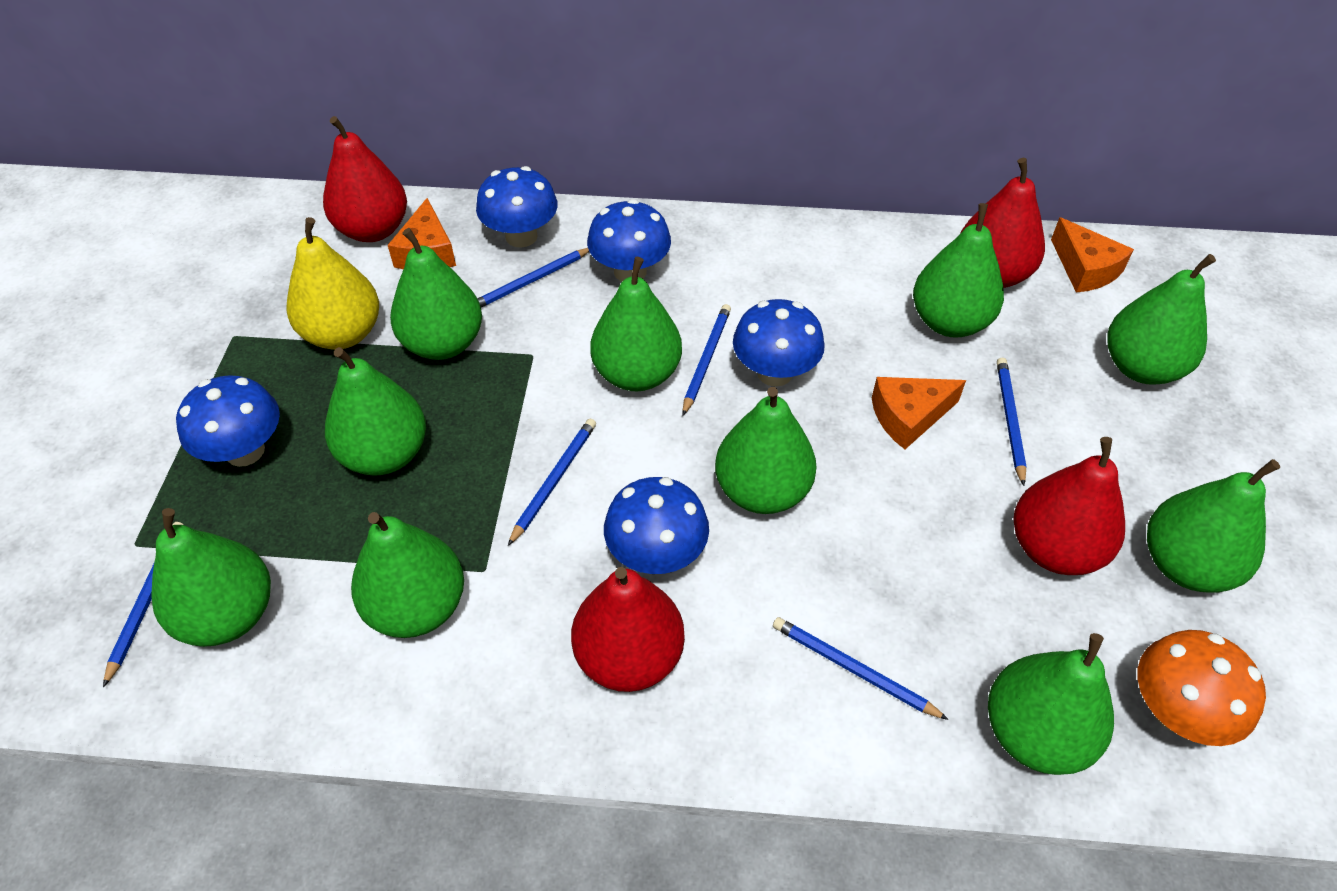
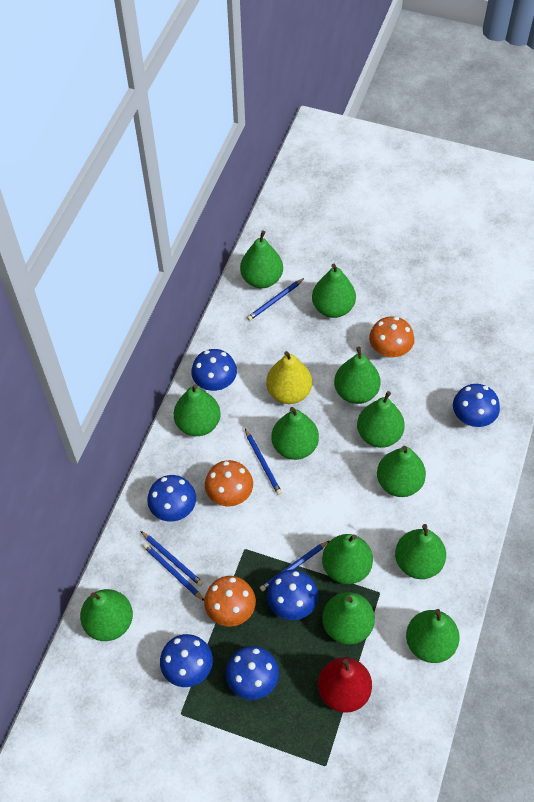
blue mushroom: [176,375,280,467] [476,166,558,248] [587,199,671,282] [604,477,709,574] [733,299,825,387] = 5 -> [147,475,196,521] [160,634,213,687] [191,349,237,391] [226,646,279,700] [267,570,318,620] [453,384,500,427] = 6
blue pencil: [103,522,184,687] [477,248,589,308] [508,419,596,546] [682,304,731,416] [773,617,949,720] [997,358,1027,486] = 6 -> [141,531,203,586] [143,543,204,601] [245,429,282,495] [247,278,304,321] [260,540,330,592] = 5
green pear: [151,508,271,647] [325,347,426,476] [351,512,464,638] [390,228,482,360] [590,257,682,391] [715,387,817,514] [913,203,1004,338] [988,633,1114,775] [1107,254,1216,385] [1147,459,1280,593] = 10 -> [80,589,133,641] [174,384,221,436] [240,230,283,288] [271,407,319,460] [312,264,356,318] [322,534,373,584] [322,592,375,644] [334,347,380,404] [357,391,405,448] [377,446,426,497] [395,524,446,579] [406,609,460,663] = 12
orange cheese: [388,198,456,269] [872,377,966,449] [1051,217,1134,293] = 3 -> none = 0
orange mushroom: [1138,630,1266,746] = 1 -> [204,576,256,627] [205,460,253,506] [369,316,414,358] = 3
red pear: [323,116,407,242] [571,567,685,692] [960,158,1045,288] [1014,437,1125,575] = 4 -> [318,657,372,713] = 1

